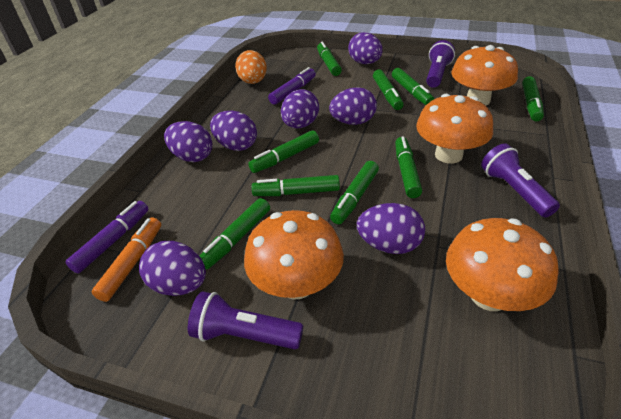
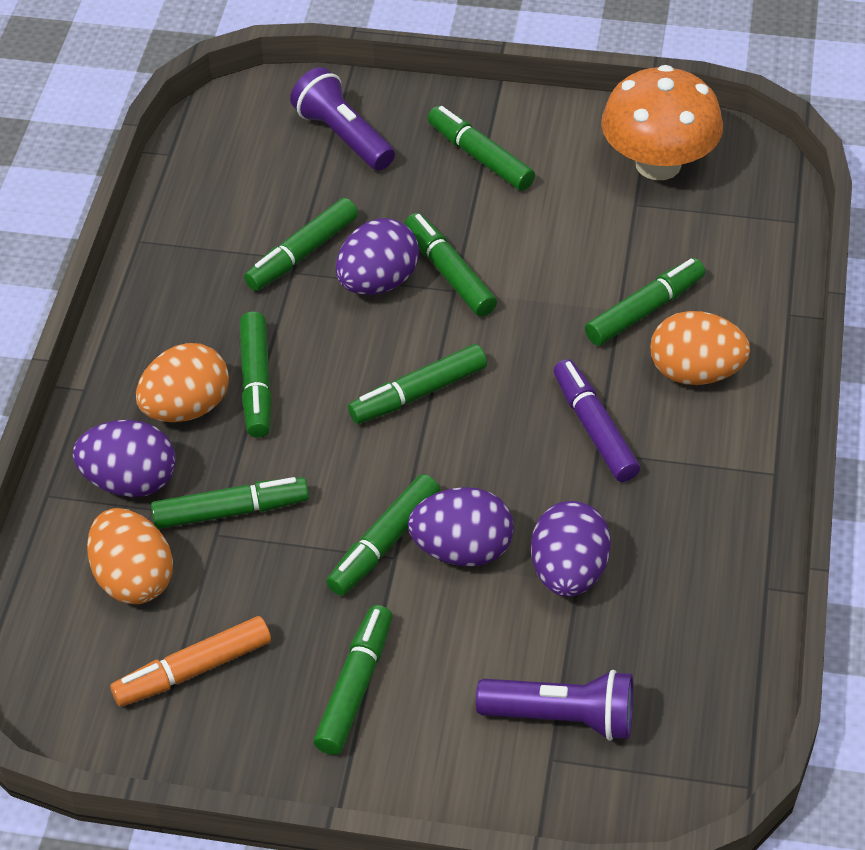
orange egg: [235,50,267,84] = 1 -> [87,508,173,604] [136,343,229,422] [650,311,750,385] = 3
orange mushroom: [244,210,344,299] [416,94,493,164] [446,218,559,311] [451,45,518,106] = 4 -> [601,65,723,180] = 1
purple egg: [139,241,206,296] [164,121,213,162] [210,111,257,151] [281,89,319,128] [329,87,377,125] [348,32,383,64] [357,203,425,254] = 7 -> [73,420,176,497] [336,218,419,295] [408,487,514,567] [531,501,611,597] = 4
purple flashlight: [188,291,303,350] [426,40,455,88] [481,143,560,218] = 3 -> [290,67,395,171] [476,670,633,741] = 2
purple marker: [65,201,148,273] [268,67,316,105] = 2 -> [553,359,640,482] = 1

